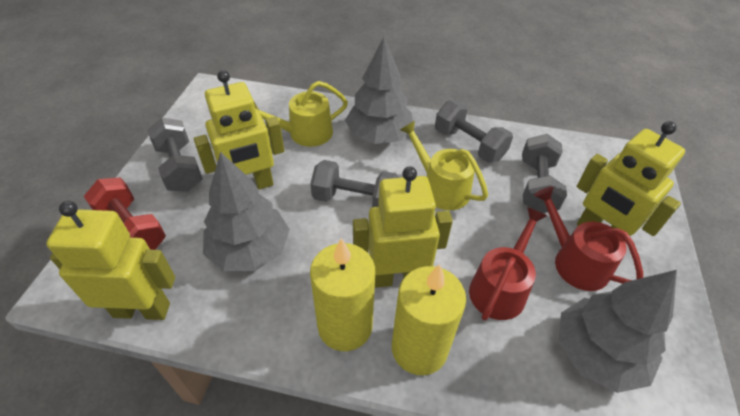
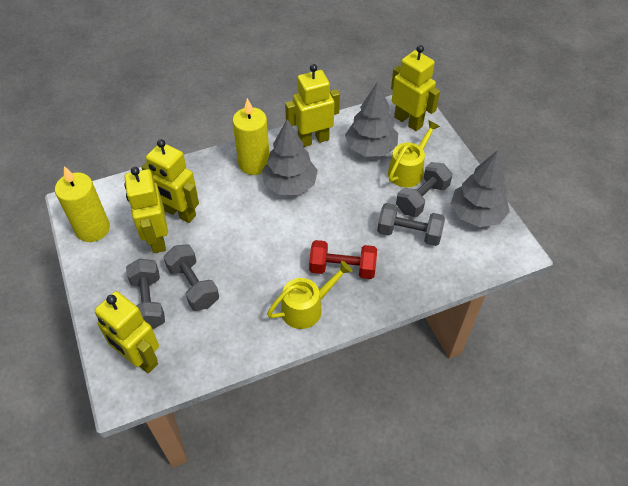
red watering can: [469,207,547,321] [534,186,643,291] = 2 -> none = 0
yellow robot: [46,201,175,320] [194,70,284,190] [353,167,453,288] [577,121,685,243] = 4 -> [95,291,159,374] [124,167,168,253] [141,139,199,223] [285,64,340,147] [391,45,440,131] = 5

